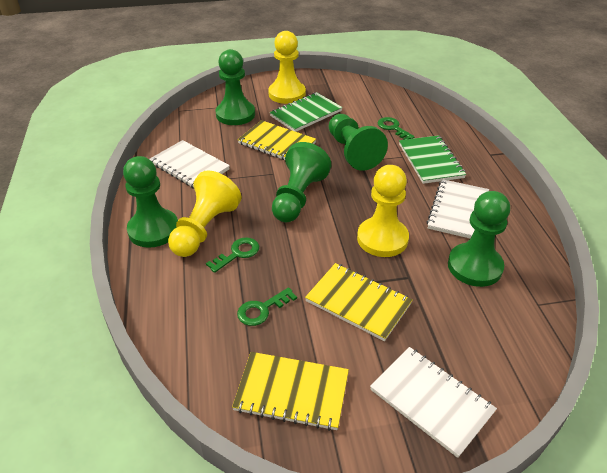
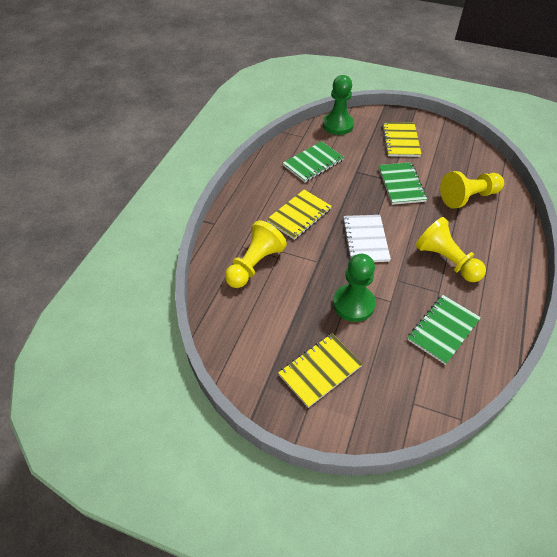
green key: [206,237,259,273] [237,287,297,326] [377,117,415,140] = 3 -> none = 0
green notebook: [270,92,343,132] [399,135,466,184] = 2 -> [283,141,344,182] [379,162,427,205] [407,295,481,365] = 3
green pawn: [123,156,178,248] [216,49,255,125] [272,142,331,222] [329,114,388,171] [448,191,510,287] = 5 -> [323,75,354,135] [333,254,376,322] = 2
white notebook: [149,140,230,189] [370,347,497,458] [427,179,489,238] = 3 -> [342,215,391,262] = 1

